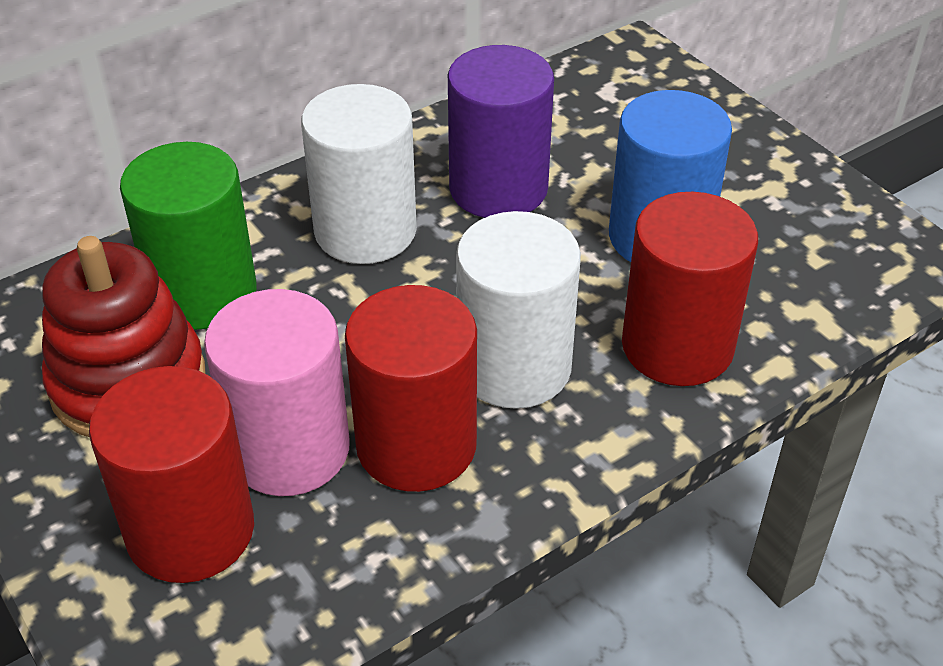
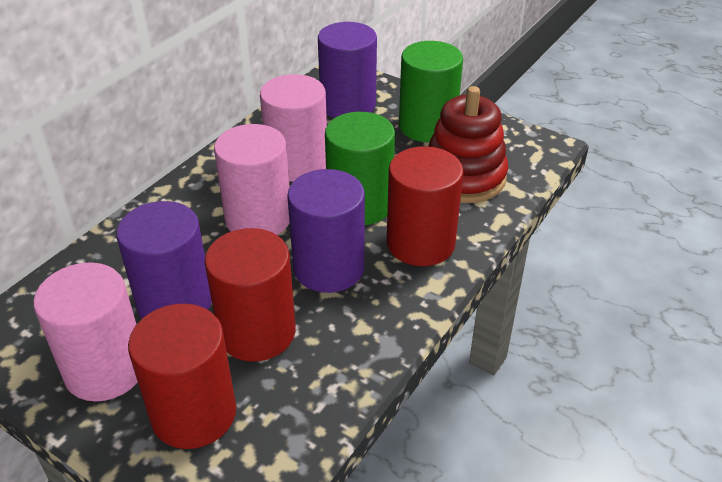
blue cylinder: [609,90,732,262] = 1 -> none = 0
green cylinder: [120,142,256,330] = 1 -> [325,112,395,225] [399,41,463,142] = 2
pink cylinder: [204,289,350,496] = 1 -> [33,262,138,402] [214,124,290,235] [260,74,327,182] = 3
purple cylinder: [448,45,554,218] = 1 -> [116,201,212,319] [287,169,365,293] [318,22,377,118] = 3
white cylinder: [301,84,417,264] [456,211,581,409] = 2 -> none = 0

